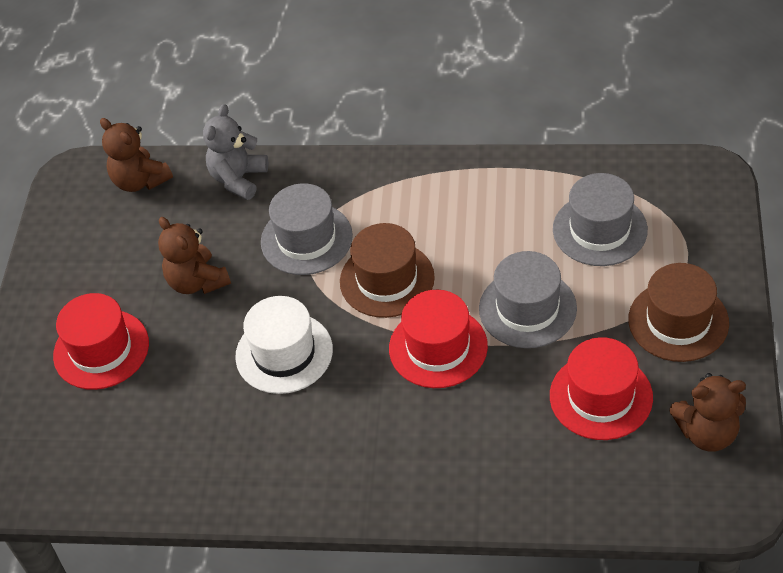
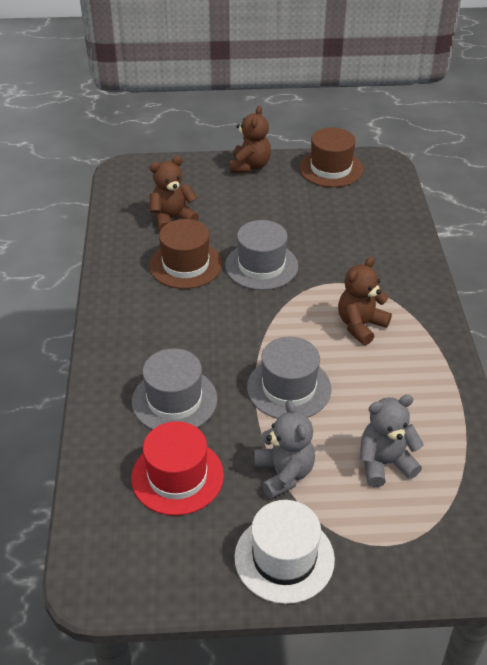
grey teddy bear: [203,104,268,200] = 1 -> [254,400,315,499] [360,395,424,487] = 2
red hat: [53,293,149,390] [389,290,488,388] [550,337,653,440] = 3 -> [131,421,224,516] = 1

